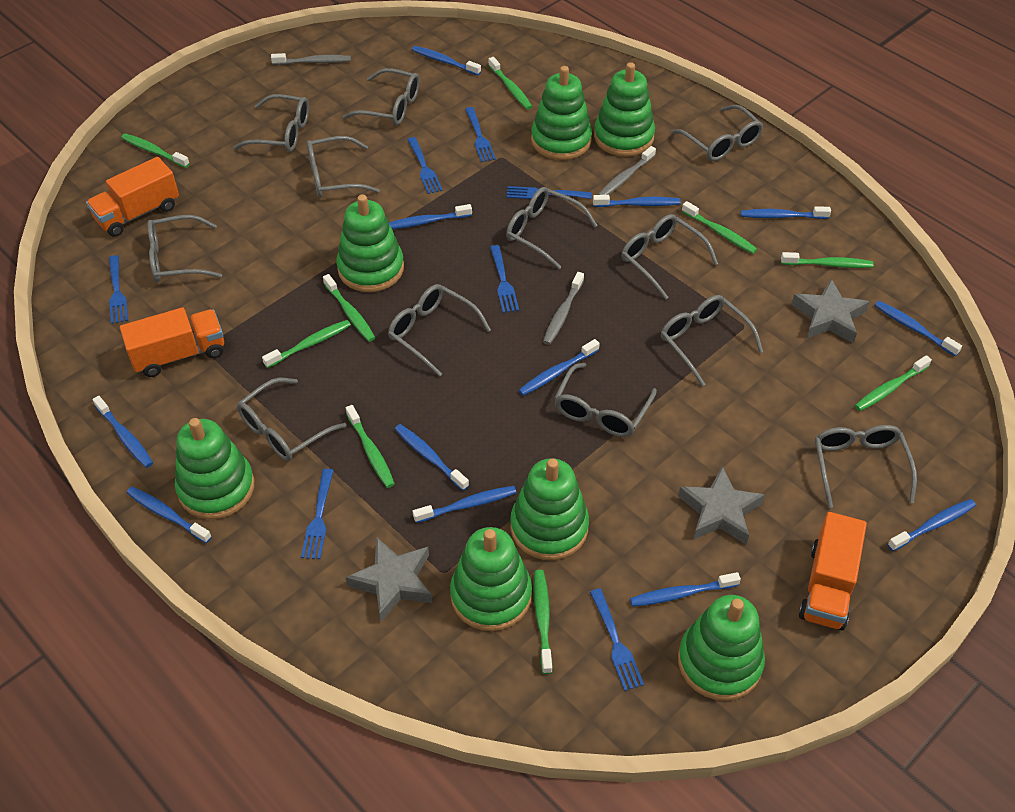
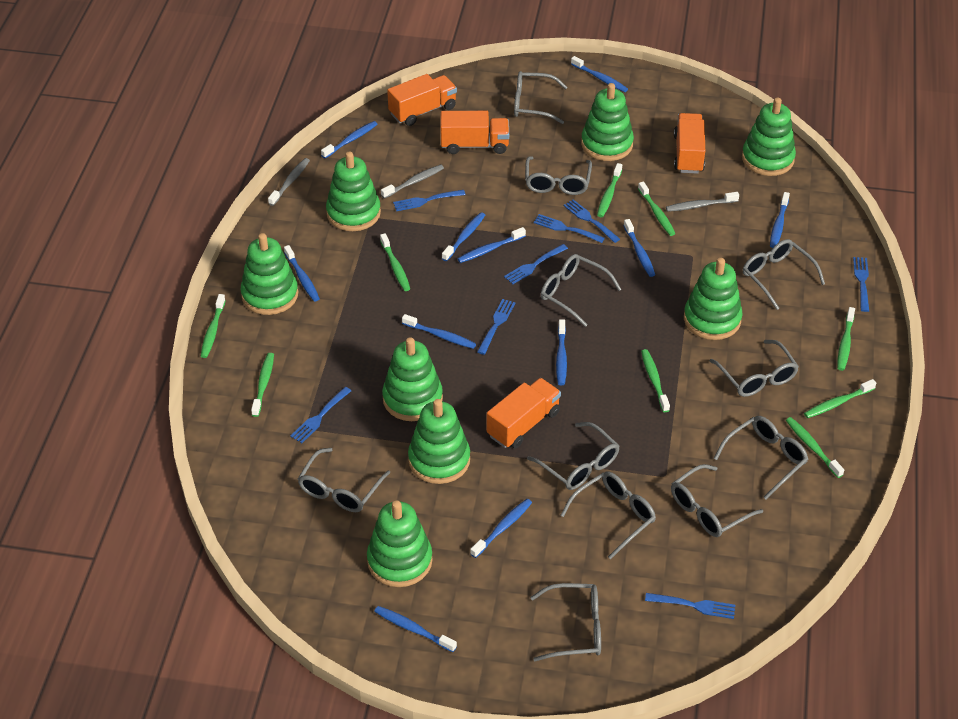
blue fork: [109,255,128,324] [301,469,334,559] [407,137,443,194] [465,107,496,162] [490,245,519,313] [507,186,592,199] [590,588,644,691] = 7 -> [290,387,351,443] [393,190,466,211] [477,299,515,355] [504,244,568,284] [533,214,605,243] [563,199,620,243] [645,593,735,619] [853,257,869,312] = 8
blue toothbrush: [92,396,153,468] [127,487,212,543] [389,204,472,229] [395,424,469,491] [412,46,481,75] [413,486,516,523] [518,339,600,396] [593,195,681,207] [630,572,741,607] [740,206,831,219] [874,301,962,356] [888,499,976,551] = 12 -> [284,245,320,302] [321,121,378,158] [374,606,457,652] [402,314,476,349] [442,212,485,261] [457,227,526,263] [470,499,532,558] [556,319,567,385] [571,56,628,92] [623,219,655,277] [770,192,790,248] = 11
green stacking toy: [175,418,254,519] [337,194,404,292] [450,527,532,631] [510,458,589,560] [531,66,592,160] [594,62,655,157] [678,595,765,701] = 7 -> [241,233,298,315] [326,151,381,231] [367,500,433,587] [382,337,443,421] [408,399,470,484] [581,83,634,161] [684,258,743,340] [742,97,796,176] = 8
grey glasses: [147,215,222,282] [234,94,309,152] [237,378,347,461] [307,136,380,197] [343,68,420,125] [388,284,491,377] [506,187,598,269] [554,363,657,437] [622,214,718,300] [661,295,763,386] [671,105,764,161] [815,425,917,508] = 12 -> [298,448,390,512] [514,71,567,124] [525,156,592,195] [527,422,620,490] [530,583,601,661] [541,254,622,327] [560,471,656,559] [671,464,763,537] [710,340,799,397] [713,416,809,499] [743,239,825,310] = 11
grey star: [345,537,432,622] [678,466,765,544] [791,279,870,343] = 3 -> none = 0
orange truck: [86,157,179,237] [120,307,224,377] [799,512,867,630] = 3 -> [387,74,457,126] [440,111,509,154] [487,378,561,448] [674,113,705,174] = 4

